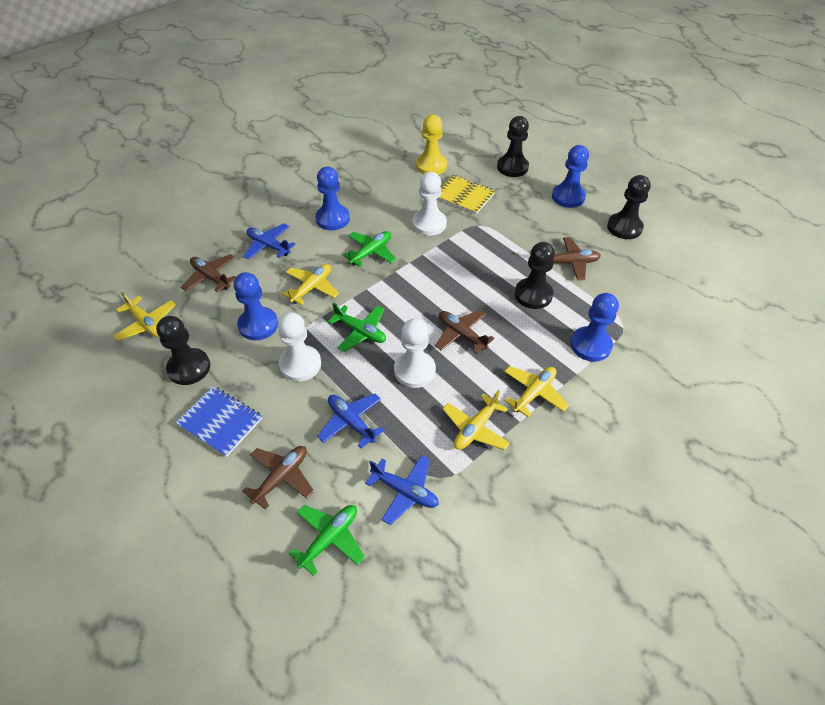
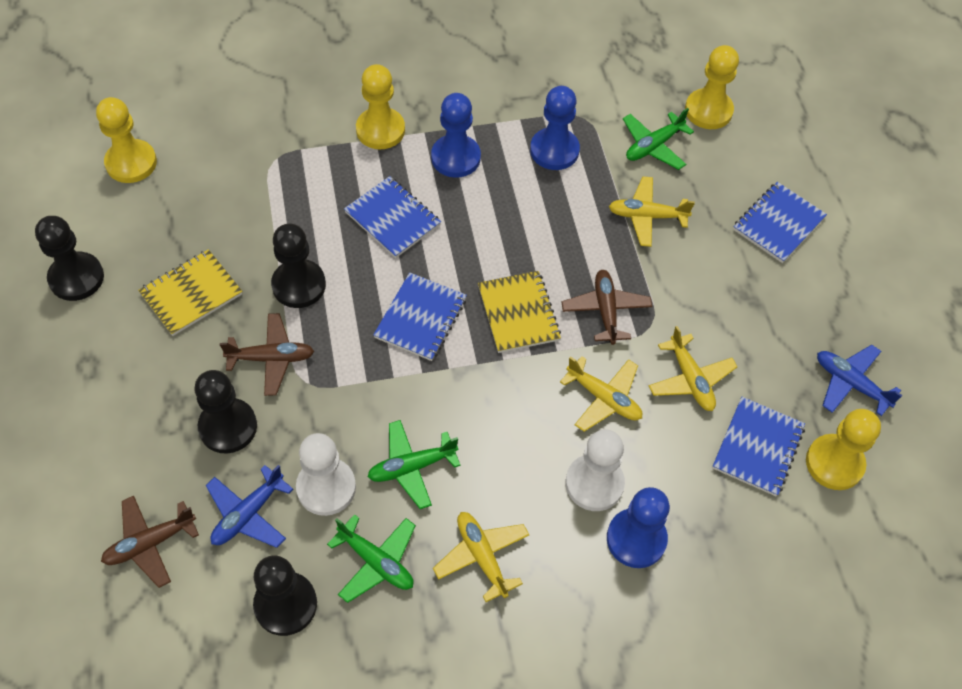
blue notebook: [176,386,262,457] = 1 -> [344,176,441,258] [373,272,467,361] [712,397,805,496] [733,182,827,263] = 4
blue pawn: [233,272,278,340] [315,167,350,230] [552,145,589,208] [571,293,619,362] = 4 -> [431,93,481,178] [530,86,580,170] [607,487,670,568] = 3
blue plane: [243,223,296,260] [317,393,384,448] [365,455,439,525] = 3 -> [206,465,293,548] [817,345,903,416] = 2
brown plane: [181,254,236,292] [242,446,314,510] [435,310,494,354] [553,237,601,280] = 4 -> [101,496,199,588] [220,313,314,396] [562,270,652,345] = 3
white pawn: [278,312,321,382] [394,318,436,388] [412,172,447,236] = 3 -> [296,433,356,516] [565,429,625,511] = 2
yellow notebook: [437,175,495,214] = 1 -> [138,249,242,336] [478,271,561,353] = 2
yellow pawn: [416,115,447,175] = 1 -> [96,97,157,183] [356,64,405,149] [685,45,739,129] [806,409,881,490] = 4

